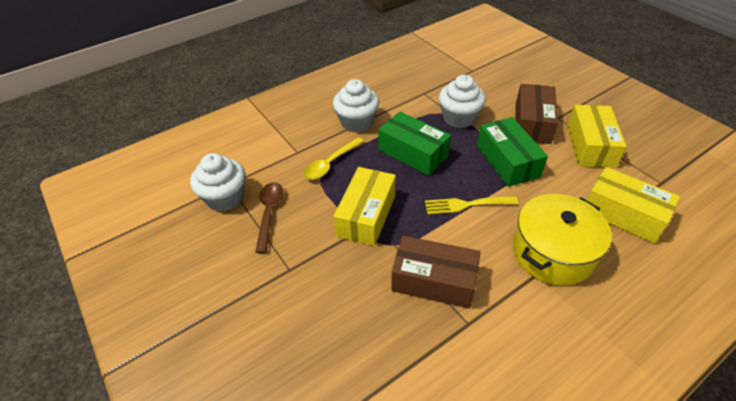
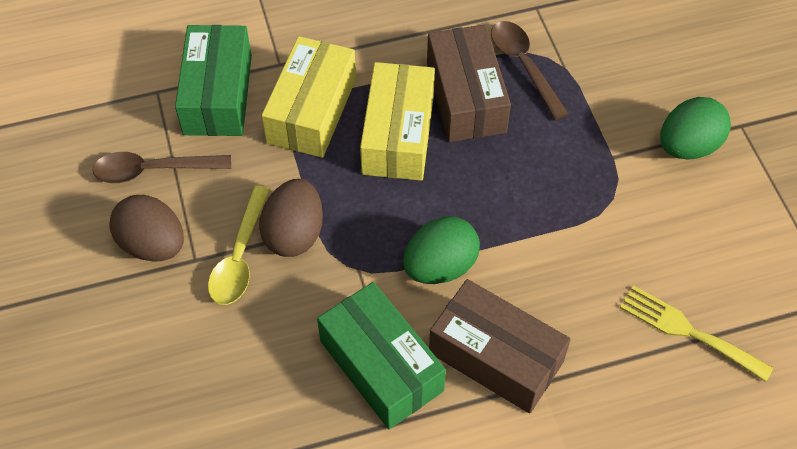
brown egg: none = 0 -> [109,195,184,262] [259,179,323,257] = 2
brown spoon: [255,182,283,253] = 1 -> [93,152,231,183] [491,21,568,120] = 2
green egg: none = 0 -> [403,216,480,284] [660,97,731,160] = 2
white cupcake: [190,153,245,211] [333,79,379,132] [439,75,486,128] = 3 -> none = 0
yellow box: [334,167,396,246] [567,105,627,168] [587,167,680,243] = 3 -> [261,36,356,158] [360,62,435,181] = 2
yellow pot: [513,194,612,286] = 1 -> none = 0

